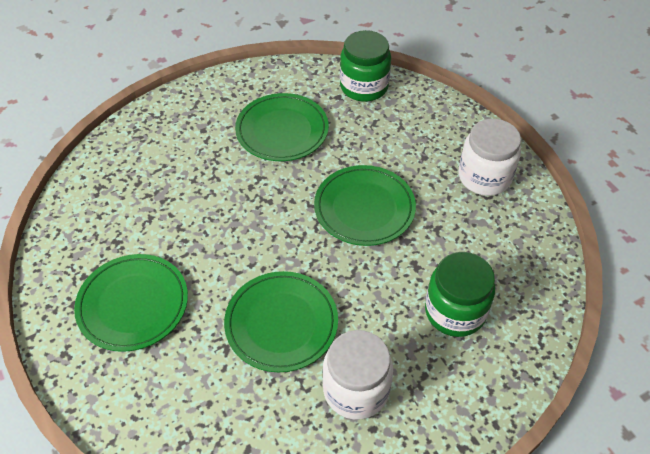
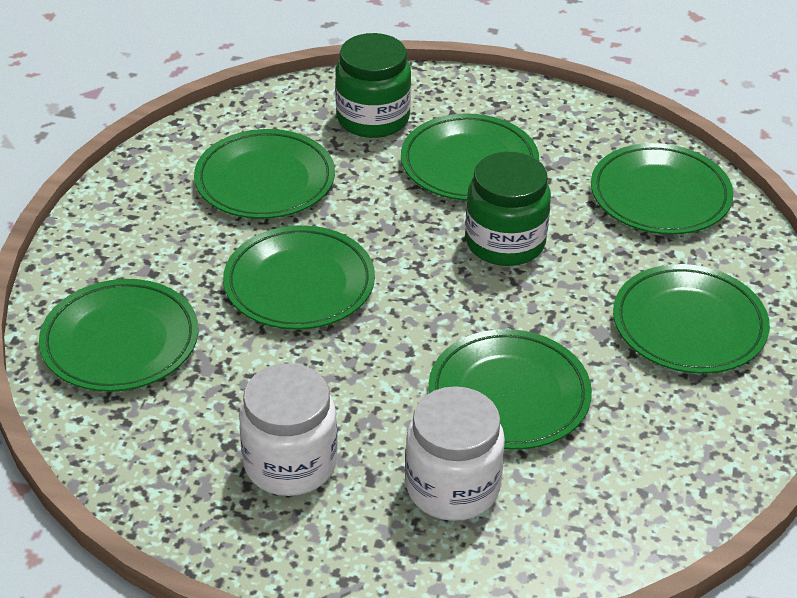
green plate: [74,254,188,352] [224,271,338,372] [235,93,329,161] [314,165,416,246] = 4 -> [39,279,198,392] [194,129,335,219] [223,225,375,330] [401,114,539,201] [429,329,592,450] [591,143,733,235] [613,264,770,374] = 7

